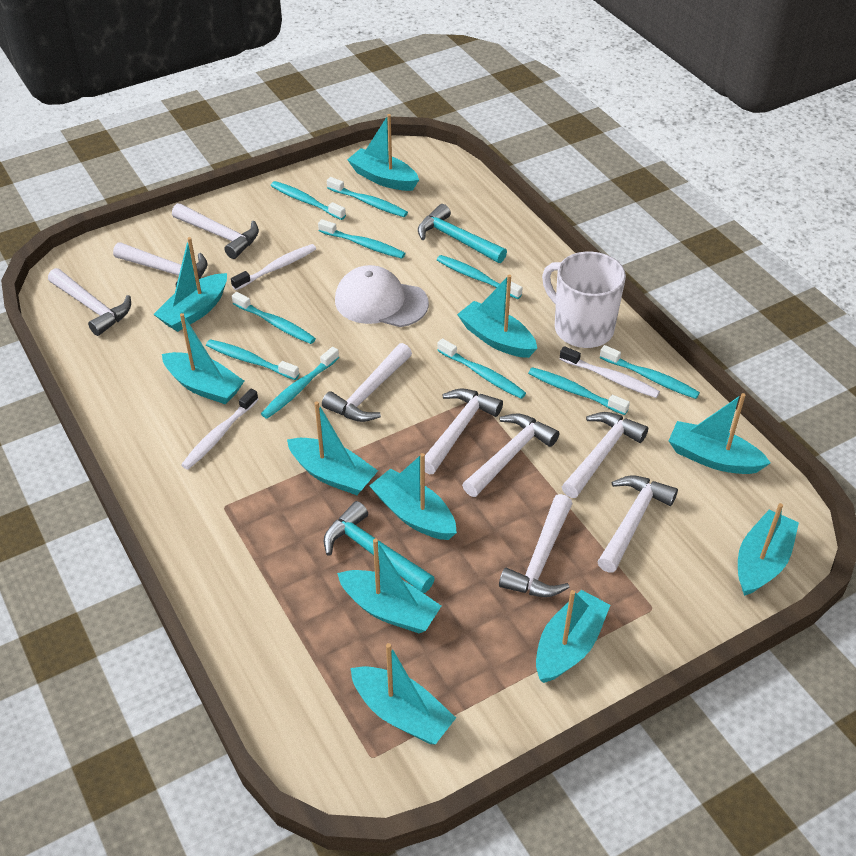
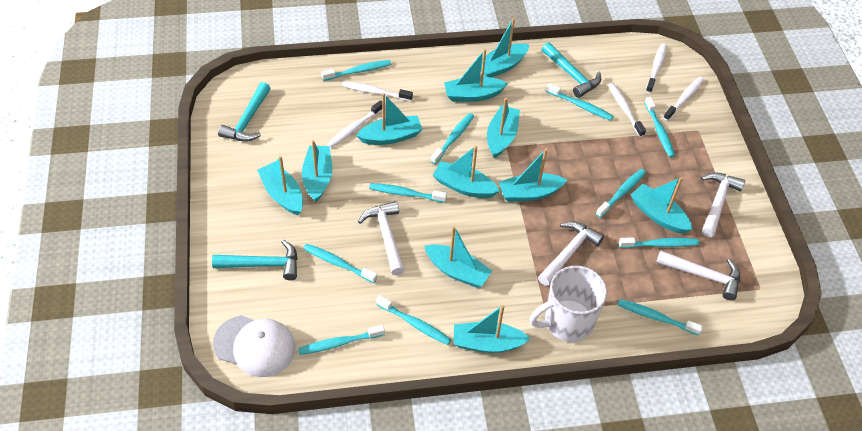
turquoise hammer: [324,501,435,593] [418,204,507,263] = 2 -> [212,240,297,280] [218,82,271,142] [542,42,601,98] = 3
turquoise toothbrush: [206,339,299,380] [232,292,316,344] [261,347,339,419] [271,181,346,220] [318,219,405,259] [327,177,408,217] [437,255,523,299] [437,338,526,399] [528,367,630,415] [600,345,700,399] = 10 -> [298,325,385,355] [303,244,377,283] [321,60,391,81] [369,183,447,203] [376,295,451,345] [431,113,474,164] [546,83,614,121] [596,169,646,218] [617,299,703,335] [619,237,699,248] [644,97,675,158] = 11
white hammer: [48,268,131,336] [113,242,208,286] [172,203,259,259] [322,343,412,422] [425,389,503,474] [462,414,559,497] [499,494,573,597] [562,412,648,498] [597,475,678,573] = 9 -> [358,201,405,275] [538,221,604,286] [656,250,740,300] [701,172,745,237] = 4
white toothbrush: [181,389,259,470] [231,244,316,290] [560,346,660,398] = 3 -> [327,100,382,148] [342,81,413,101] [608,83,646,137] [646,44,667,93] [663,77,704,121] = 5

